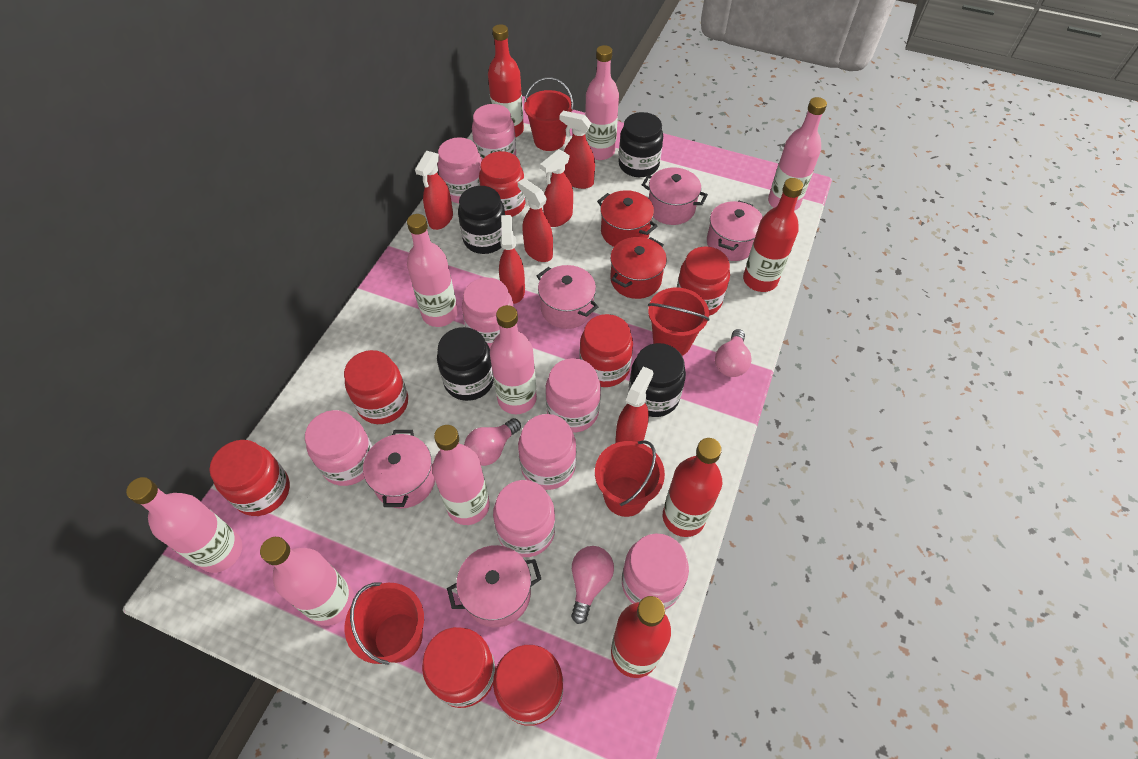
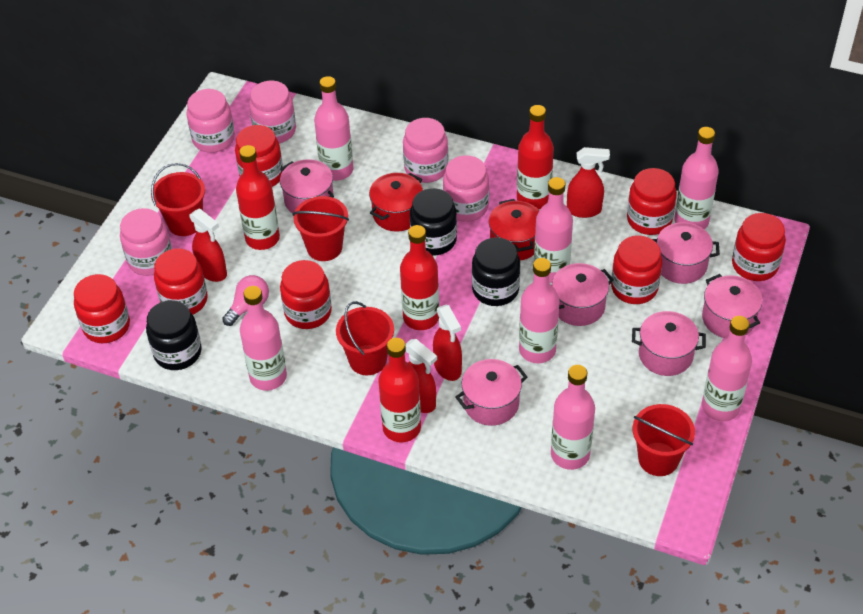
black jar: [437,327,494,401] [458,186,505,254] [618,112,663,177] [628,343,686,417] = 4 -> [146,300,202,370] [410,188,457,255] [472,237,520,306] = 3
pink jar: [305,410,372,486] [437,137,482,203] [462,277,513,348] [472,104,516,160] [493,480,555,557] [518,414,576,490] [546,358,601,433] [622,533,689,610] = 8 -> [120,208,172,276] [186,89,235,153] [249,81,296,143] [403,118,448,183] [443,155,489,222] = 5
pink light bulb: [464,418,521,466] [571,546,614,624] [715,329,752,377] = 3 -> [222,275,269,326] = 1
pink pot: [363,430,435,509] [447,545,541,627] [537,265,598,329] [642,167,708,225] [707,201,763,261] = 5 -> [280,159,334,213] [455,359,527,426] [552,263,614,326] [632,311,706,376] [652,222,720,284] [702,274,763,339] = 6
red spray bottle: [415,151,453,230] [499,215,525,304] [518,178,553,262] [540,149,573,227] [559,111,595,189] [615,366,653,443] = 6 -> [189,208,227,282] [405,339,437,413] [433,305,462,381] [567,147,610,218] = 4

